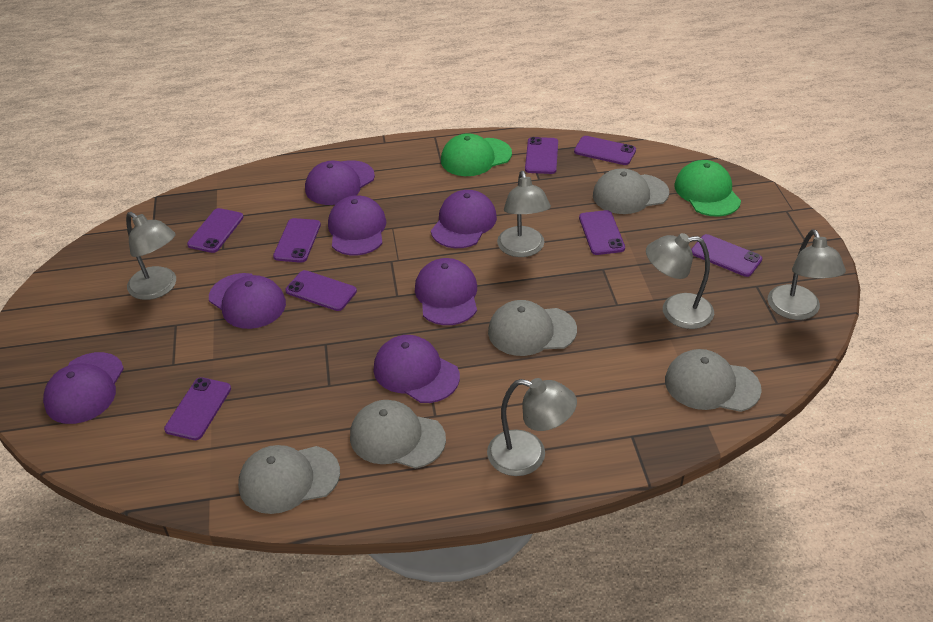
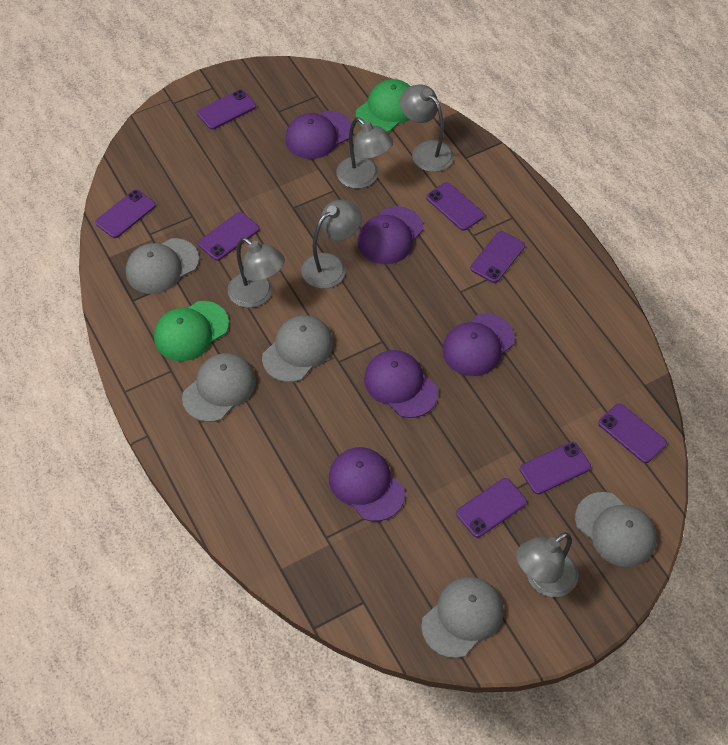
purple cap: [43,352,124,424] [209,273,286,329] [305,160,375,205] [328,195,386,255] [373,335,460,403] [415,258,477,325] [431,190,497,248] = 7 -> [285,111,352,159] [329,447,405,522] [358,206,423,264] [364,350,438,418] [442,314,515,376] = 5

